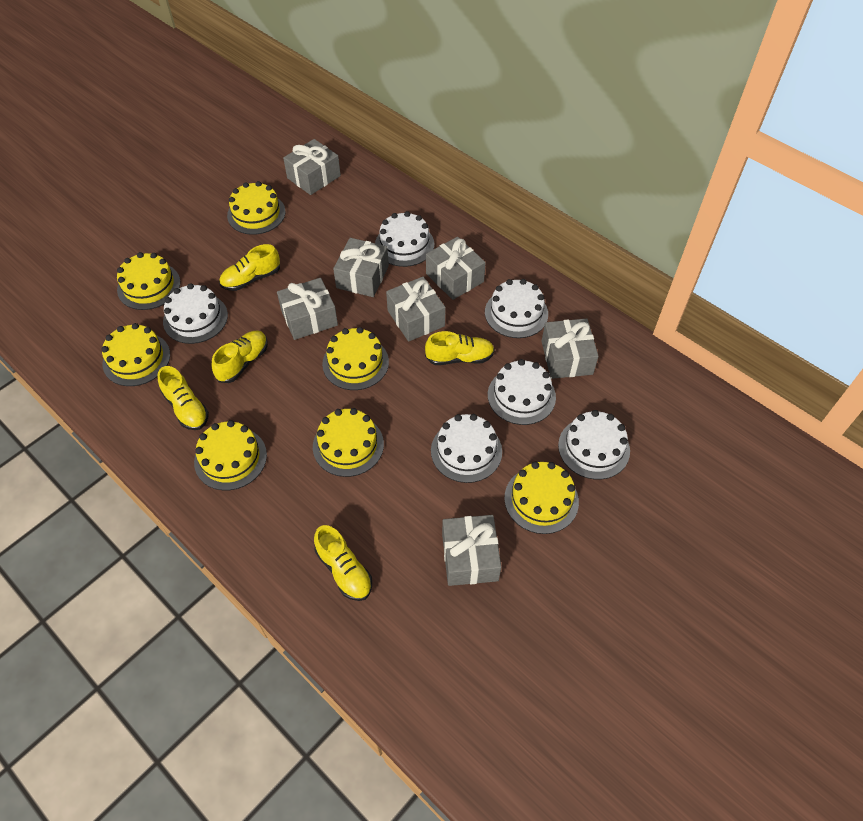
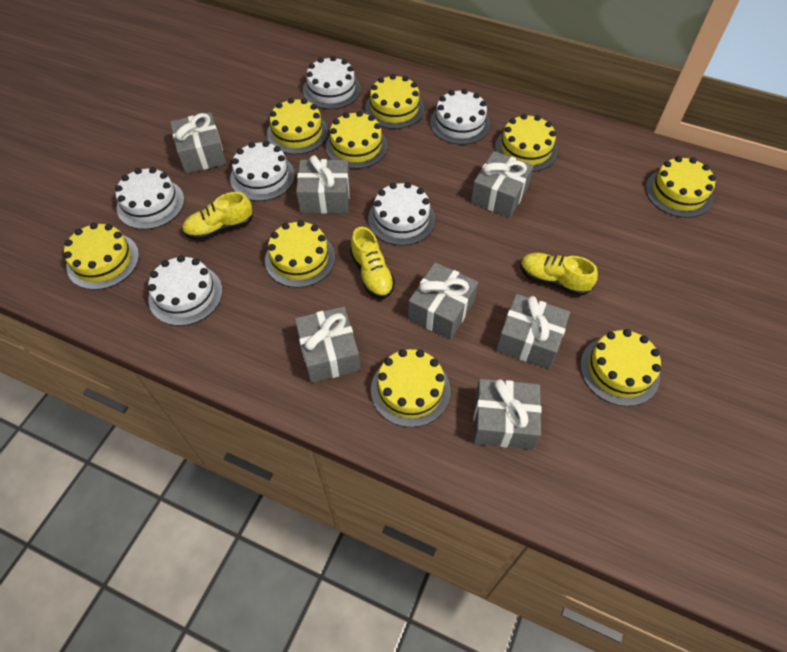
yellow cake: [101,323,170,386] [117,252,180,310] [194,420,267,490] [227,181,286,235] [313,408,384,477] [322,327,389,390] [504,461,579,534] = 7 -> [64,223,139,290] [265,220,335,288] [267,98,328,154] [326,111,388,169] [365,74,424,129] [371,349,450,427] [495,114,558,172] [580,329,661,406] [646,156,716,218] = 9
yellow shoe: [157,366,209,430] [211,331,268,383] [219,244,280,291] [314,525,372,601] [425,331,495,365] = 5 -> [182,192,253,240] [350,227,395,299] [520,253,598,296] = 3

